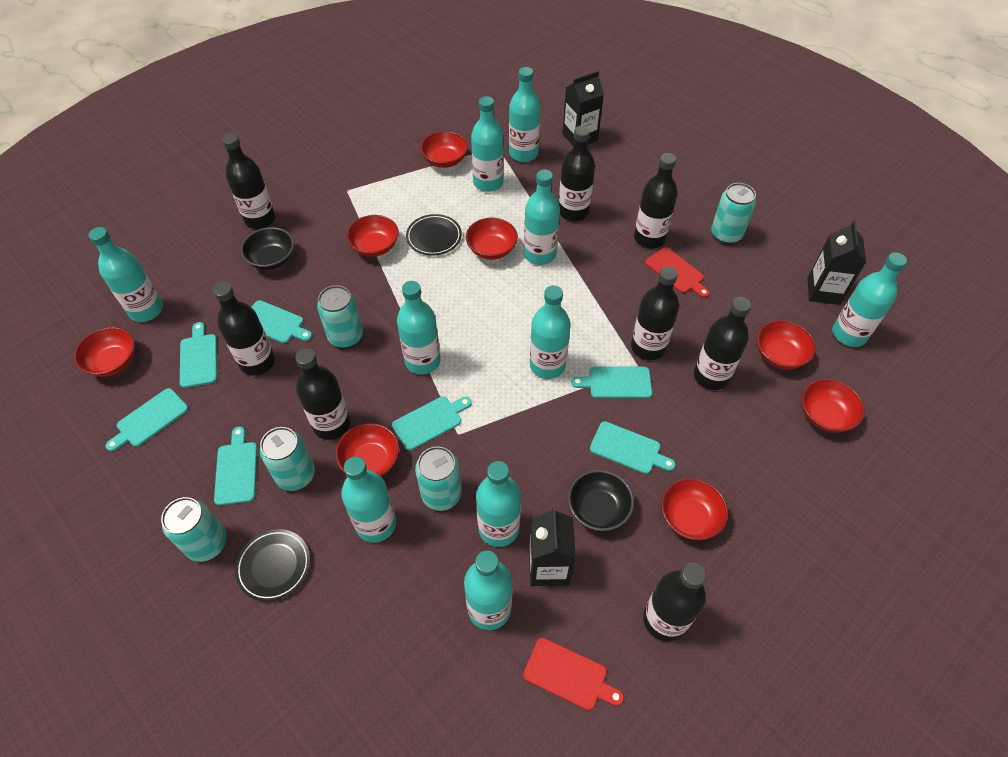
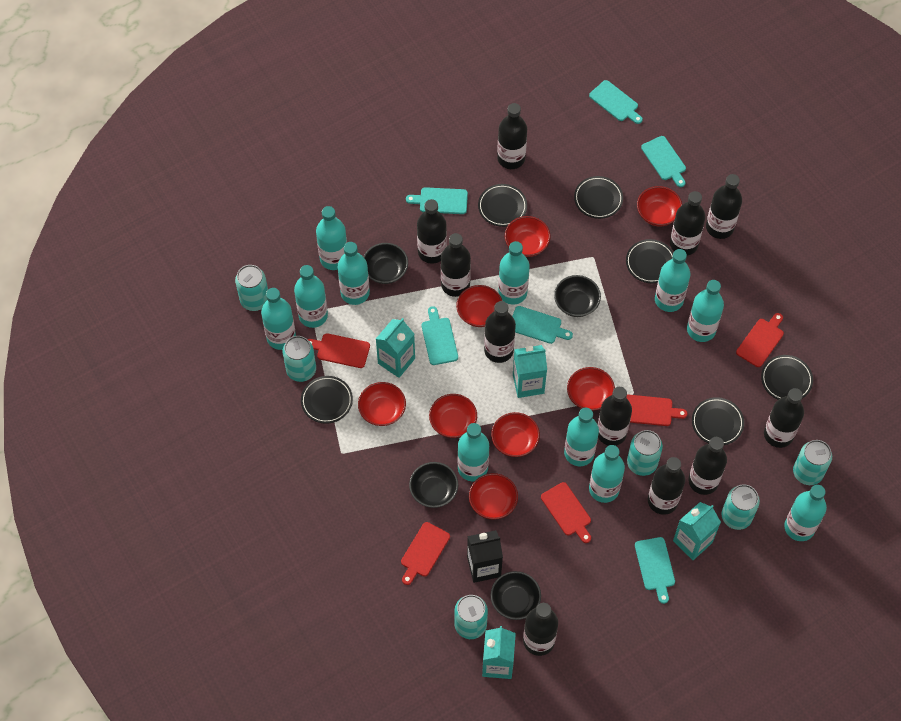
black bottle: [213,282,275,376] [222,133,275,229] [295,348,350,440] [559,126,595,221] [631,266,679,360] [634,153,678,249] [643,563,706,642] [694,297,751,390] = 8 -> [417,199,447,264] [441,233,471,297] [484,301,516,363] [497,103,527,169] [523,603,558,656] [598,387,632,446] [648,457,685,515] [670,191,705,255] [688,437,727,495] [706,174,742,239] [764,388,804,448] = 11
black bowl: [241,227,294,270] [568,470,634,531] = 2 -> [364,243,408,284] [409,462,458,508] [490,571,541,620] [554,275,601,317] = 4
black carton: [529,507,576,586] [562,71,604,146] [807,221,866,305] = 3 -> [467,530,503,583] = 1
black plate: [235,529,310,601] [406,214,462,255] = 2 -> [301,376,353,423] [478,184,527,227] [574,176,623,219] [626,239,673,283] [692,397,744,445] [761,355,813,400] = 6
red cutting board: [523,637,624,710] [645,247,710,298] = 2 -> [307,333,370,368] [401,522,450,585] [541,482,591,543] [626,394,688,426] [736,313,784,367] = 5
turquoise bottle: [89,227,163,322] [341,457,396,543] [397,281,441,375] [464,550,512,630] [471,96,504,192] [476,461,521,547] [509,67,541,162] [524,169,560,265] [530,285,571,379] [832,252,907,347] = 10 -> [261,288,296,350] [294,265,328,328] [316,206,347,270] [338,242,370,305] [457,423,489,482] [498,241,530,305] [564,408,599,466] [589,445,625,503] [655,249,690,312] [687,280,724,342] [784,485,827,541] = 11
turquoise can: [161,497,227,562] [260,427,315,491] [317,285,363,348] [415,446,462,511] [711,183,756,244] = 5 -> [235,265,268,311] [283,336,316,382] [454,595,488,639] [627,430,663,476] [722,484,760,530] [793,440,832,485] = 6
turquoise carton: none = 0 -> [376,318,415,378] [482,626,516,679] [513,345,547,398] [673,502,721,560] = 4
turquoise cutting board: [106,388,188,452] [180,322,217,388] [214,427,257,506] [251,300,312,343] [392,396,472,451] [571,367,652,398] [590,421,675,474] = 7 -> [406,187,468,214] [421,306,458,365] [512,306,573,344] [589,80,643,124] [635,537,675,604] [641,136,686,187] = 6

